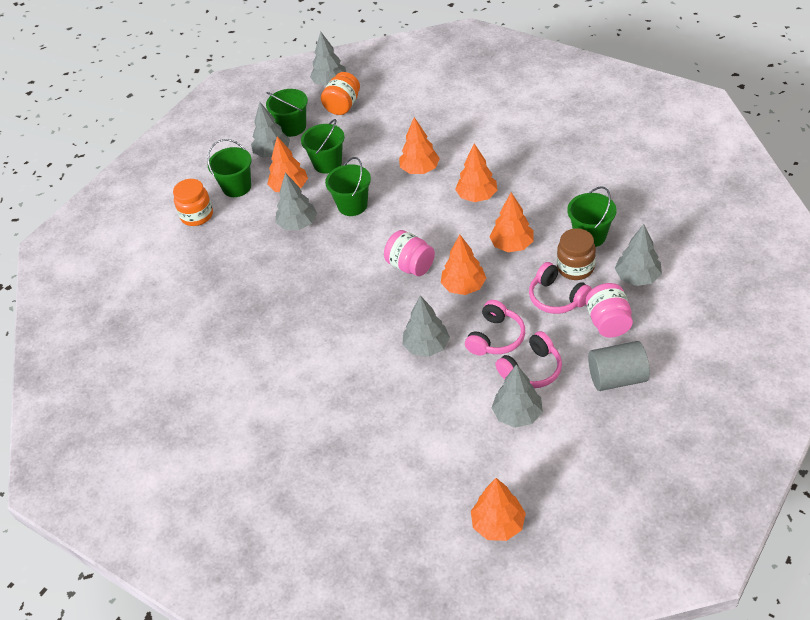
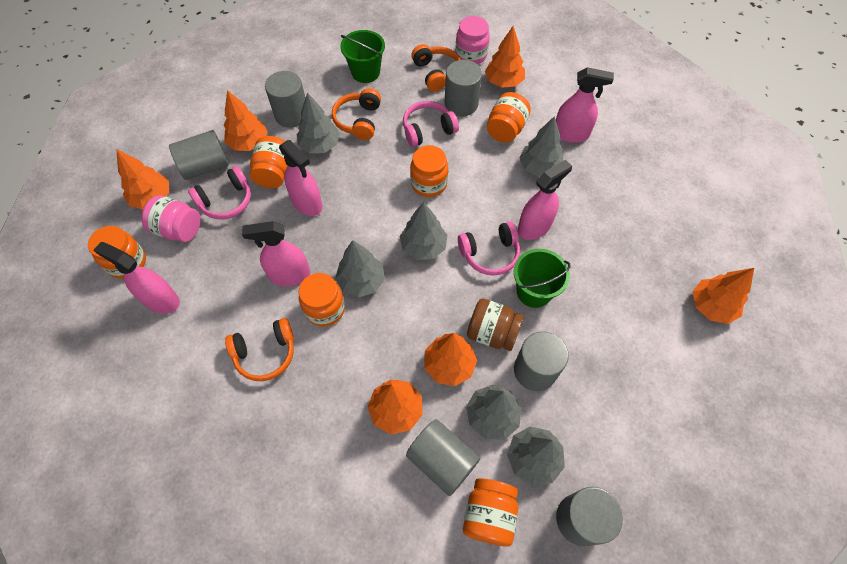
green bucket: [207,139,252,197] [266,89,308,137] [301,119,344,174] [325,157,371,216] [567,186,617,247] = 5 -> [340,30,385,83] [514,249,570,308] = 2
grey cylinder: [588,341,650,391] = 1 -> [169,130,229,180] [265,71,306,128] [406,419,480,496] [445,60,482,116] [514,331,569,391] [556,487,623,546] = 6
orange headphones: none = 0 -> [225,318,294,381] [332,88,381,140] [411,44,461,92] = 3
orange jar: [173,179,213,226] [321,72,360,115] = 2 -> [88,226,146,279] [250,136,288,188] [299,273,345,327] [410,145,448,197] [463,478,518,547] [487,92,531,143] = 6
pink spray bottle: none = 0 -> [94,242,180,314] [242,221,310,286] [279,140,323,216] [518,160,572,240] [556,67,614,143] = 5

